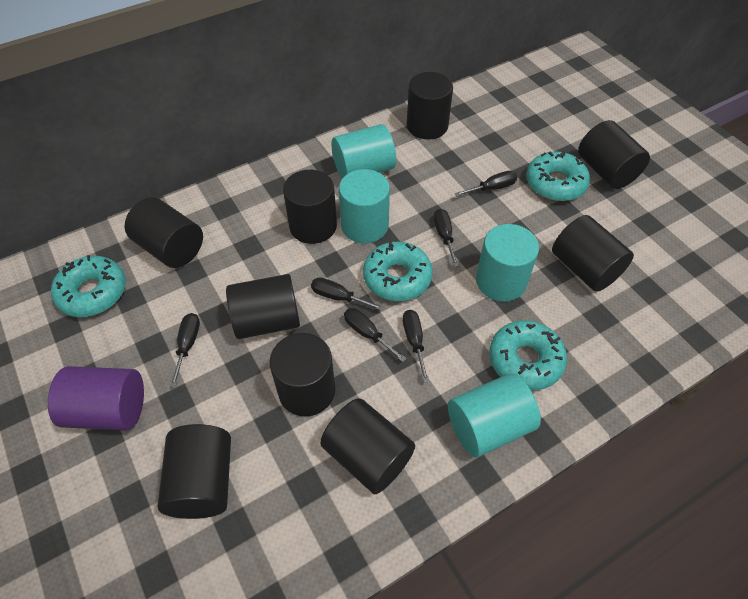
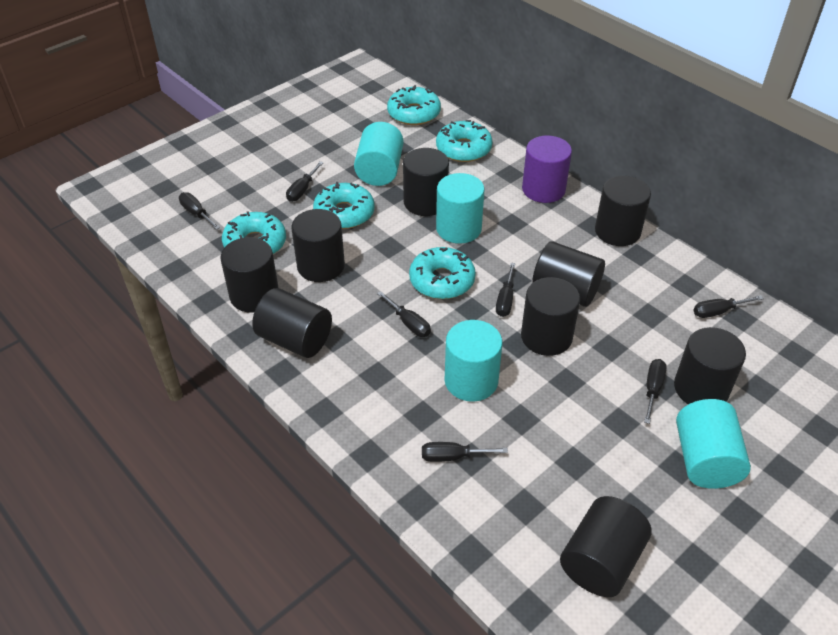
black screwdriver: [170,313,200,387] [311,277,384,311] [344,308,406,362] [403,310,429,383] [434,209,459,267] [455,171,517,196] = 6 -> [179,192,220,230] [286,161,324,202] [377,291,431,337] [422,442,508,462] [496,263,515,317] [644,359,667,424] [694,295,764,318] = 7
turquoise donut: [51,255,126,317] [363,241,433,301] [489,320,567,390] [526,151,590,201] = 4 -> [222,211,286,254] [313,182,375,229] [387,85,441,125] [409,247,476,299] [436,120,493,162] = 5

